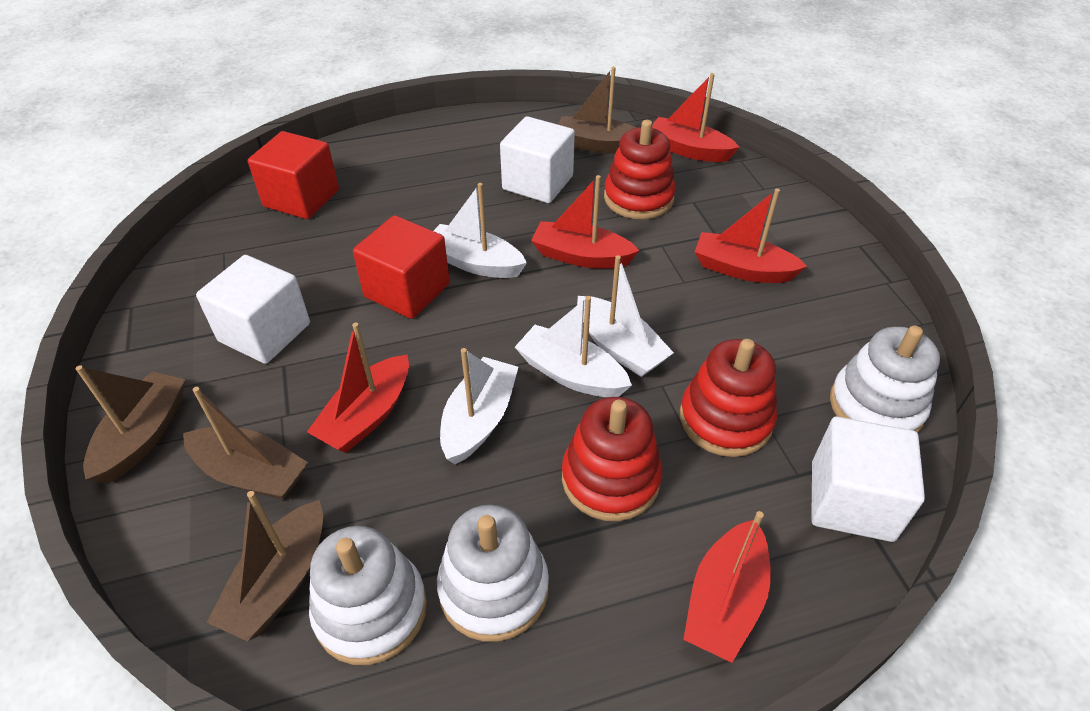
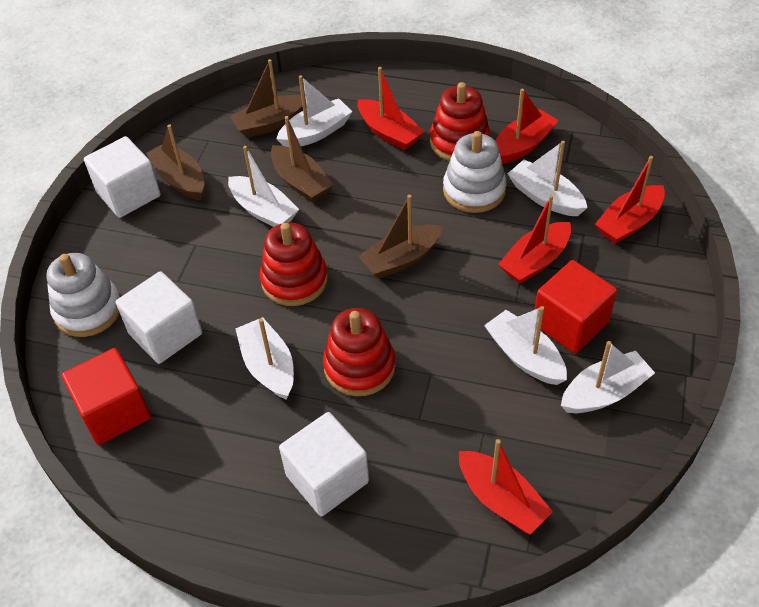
white boat: [434,183,527,278] [440,348,518,464] [515,296,632,397] [577,255,674,377] = 4 -> [228,146,299,227] [235,317,294,399] [276,75,353,147] [484,306,567,385] [508,141,587,216] [561,341,655,413] = 6
white stacking toy: [309,526,427,665] [437,505,549,642] [830,326,940,433] = 3 -> [46,253,120,337] [443,131,507,213] = 2

